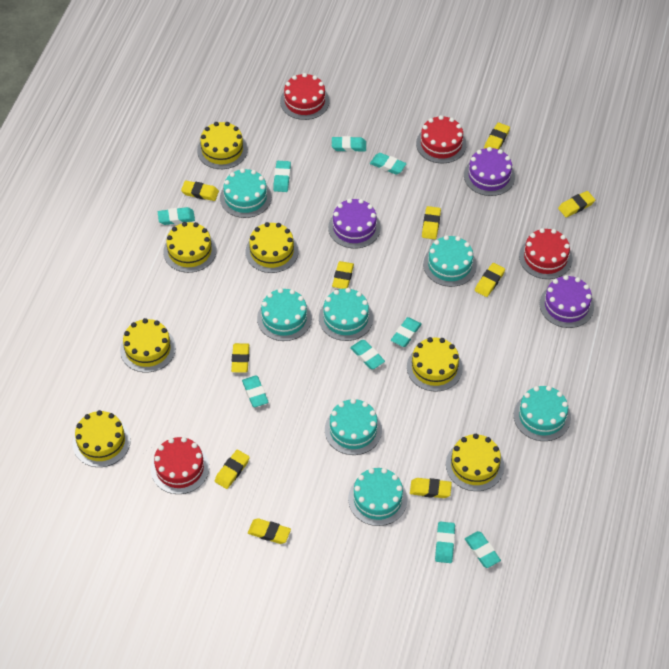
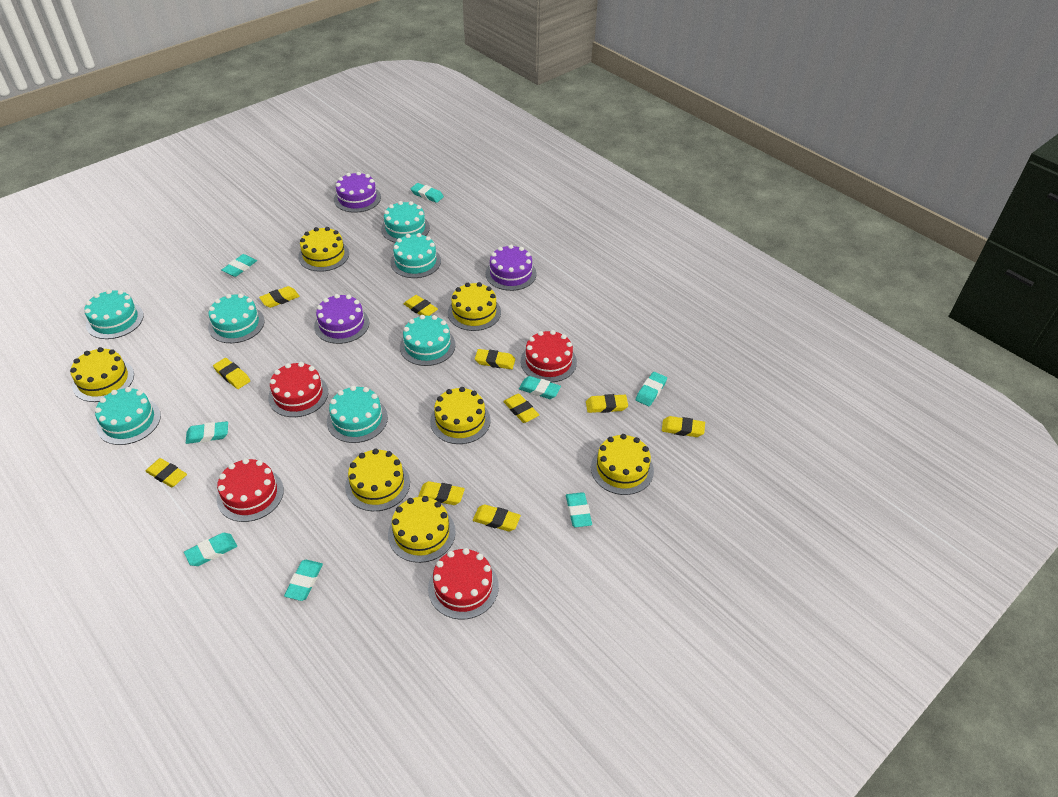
turquoise eraser: [158,207,195,225] [242,376,269,407] [273,161,291,192] [332,136,366,152] [350,340,385,369] [370,153,406,175] [391,317,422,347] [435,522,455,563] [465,531,501,568] = 9 -> [184,533,237,566] [186,421,228,444] [222,254,257,277] [284,560,323,601] [411,183,444,203] [519,376,561,399] [566,492,592,527] [636,372,667,406] = 8

